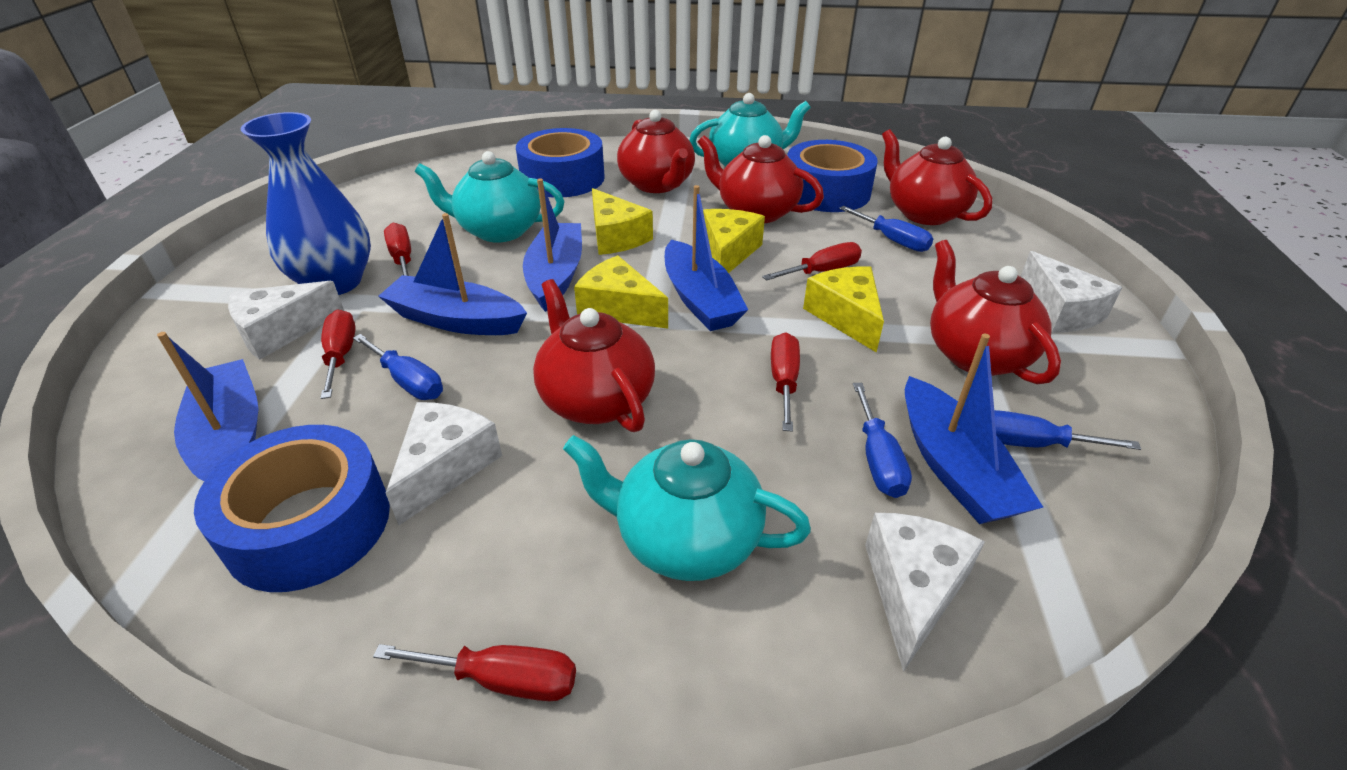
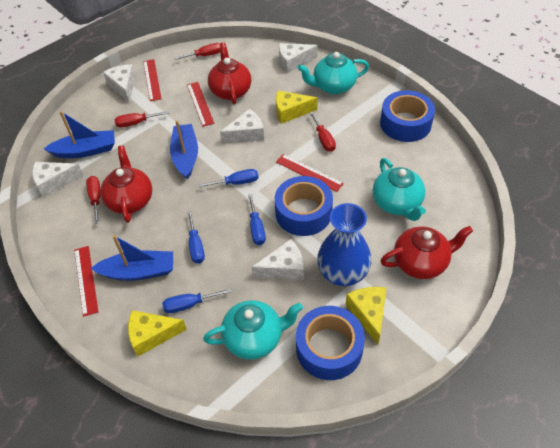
blue boat: [157,332,258,481] [378,213,527,335] [523,178,582,312] [665,185,748,331] [905,334,1043,524] = 5 -> [44,111,115,158] [90,235,173,281] [170,120,198,180] = 3
red ruler: none = 0 -> [74,246,98,317] [143,59,161,101] [187,82,214,127] [276,154,344,192] = 4
red screwdriver: [320,309,356,399] [373,644,576,701] [384,223,411,276] [762,242,862,281] [771,332,800,432] = 5 -> [86,176,101,224] [115,111,169,127] [174,43,220,60] [310,112,336,152] = 4
red teapot: [533,279,655,432] [617,110,695,193] [698,135,824,223] [882,129,992,225] [930,240,1061,384] = 5 -> [100,145,152,223] [208,42,251,104] [381,226,473,279] = 3
white cheese: [228,281,344,360] [386,402,502,525] [865,513,985,672] [1020,251,1122,333] = 4 -> [32,162,83,197] [103,64,136,102] [220,109,264,144] [252,239,304,280] [279,43,317,73] = 5
yellow cheese: [574,255,668,329] [592,188,653,255] [703,209,765,273] [803,266,884,353] = 4 -> [128,310,187,357] [276,91,318,124] [346,287,386,345] = 3

